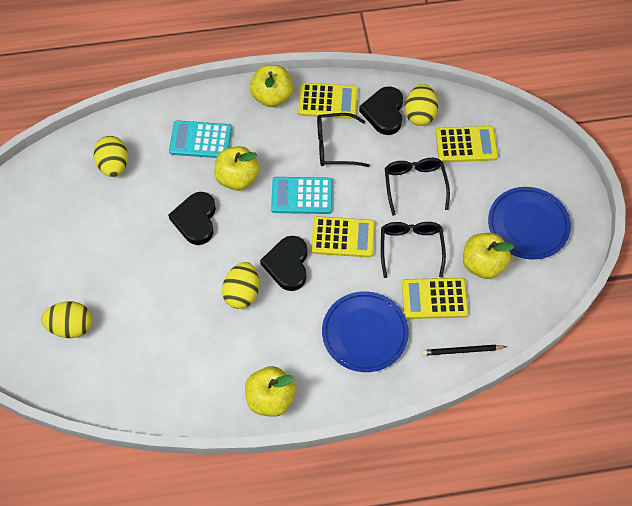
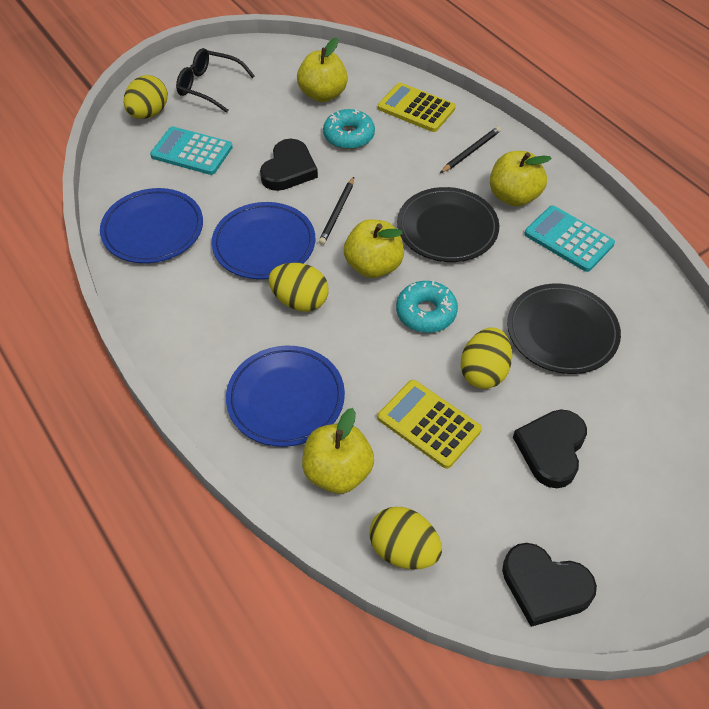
black glasses: [317,113,370,167] [381,222,446,278] [385,158,450,216] = 3 -> [176,48,255,113] = 1
black pencil: [422,345,506,356] = 1 -> [319,177,354,245] [440,126,501,173] = 2
black plate: none = 0 -> [397,187,499,262] [507,284,621,374] = 2
blue plate: [322,291,409,372] [488,187,571,260] = 2 -> [100,188,203,263] [212,202,315,279] [226,345,345,447] = 3
turquoise donut: none = 0 -> [323,109,375,149] [396,281,458,333] = 2
yellow calculator: [298,83,358,119] [311,216,375,257] [402,278,469,319] [435,126,498,162] = 4 -> [378,83,456,132] [378,380,482,469] = 2

